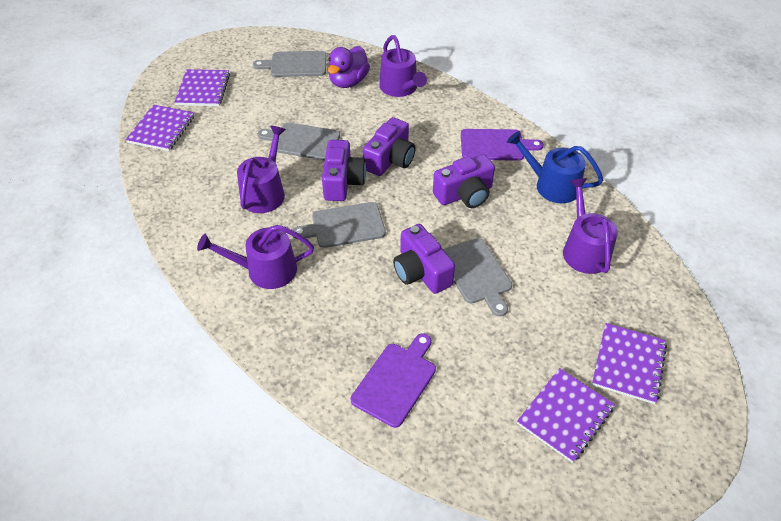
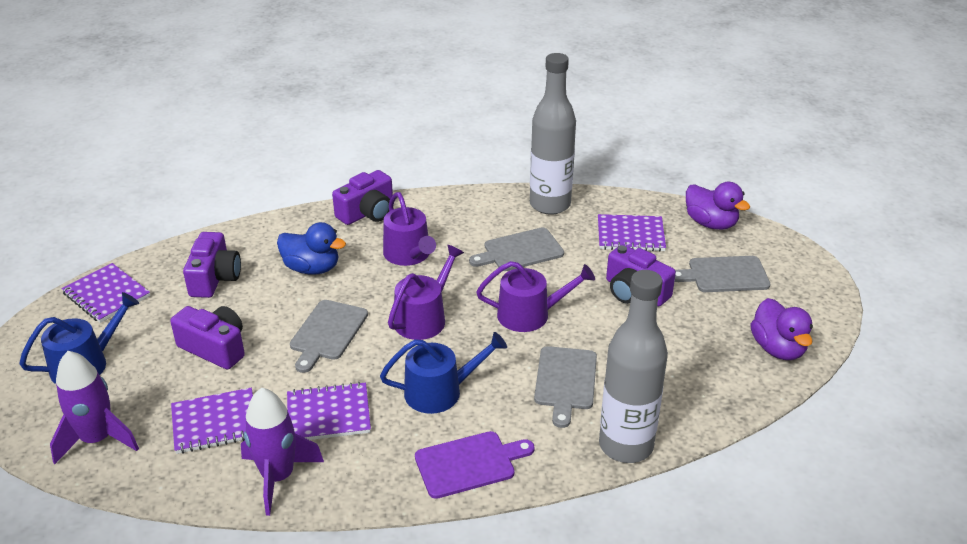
blue duck: none = 0 -> [277,222,346,274] = 1
blue watering can: [507,131,603,203] = 1 -> [19,292,139,384] [380,332,507,414] = 2
grey bottle: none = 0 -> [530,53,576,215] [599,270,668,463] = 2
purple cutting board: [351,333,436,428] [461,129,544,161] = 2 -> [415,431,535,499] = 1
purple duck: [328,46,370,88] = 1 -> [686,182,750,230] [751,298,813,360] = 2
purple rocket: none = 0 -> [50,351,139,464] [241,388,324,516] = 2
purple watering can: [197,225,314,289] [237,126,286,213] [379,35,427,97] [563,178,618,274] = 4 -> [383,192,436,266] [388,245,464,340] [476,261,595,332] = 3

